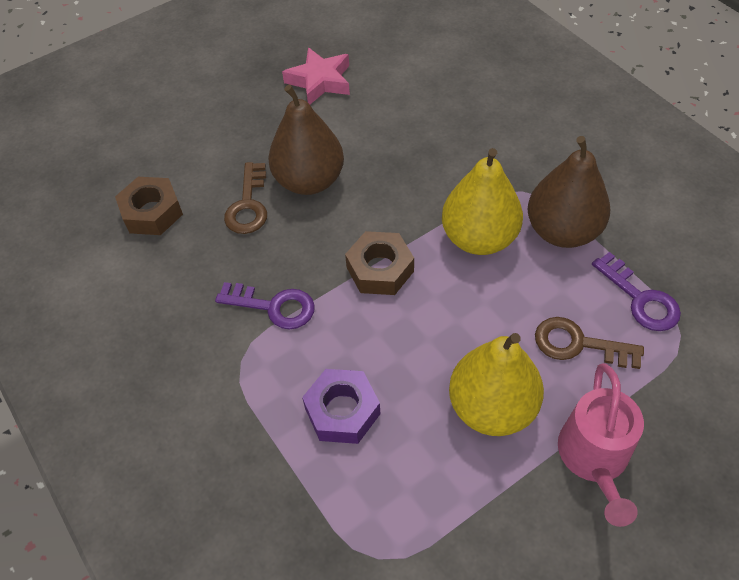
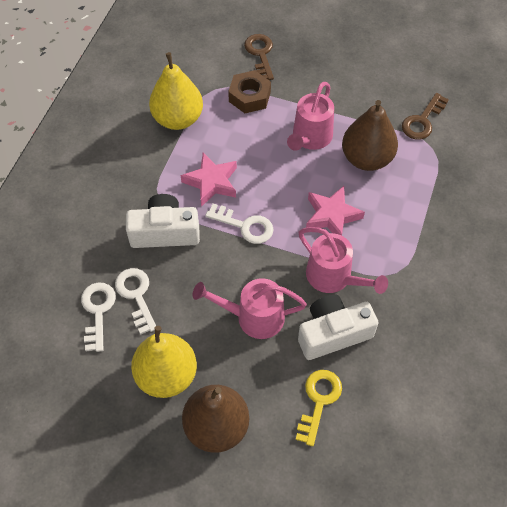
brown nut: [115,177,183,235] [345,231,414,295] = 2 -> [228,70,271,113] = 1
pink star: [282,47,350,104] = 1 -> [181,152,237,207] [306,186,365,236] = 2
pink watering can: [558,363,644,527] = 1 -> [193,278,307,339] [287,82,334,151] [299,227,388,294] = 3
purple key: [215,282,315,329] [592,252,681,331] = 2 -> none = 0
purple nut: [302,369,380,444] = 1 -> none = 0
white camera: none = 0 -> [126,194,200,248] [298,294,379,360] = 2
white key: none = 0 -> [81,283,116,352] [115,268,156,335] [205,204,274,244] = 3
yellow key: none = 0 -> [296,370,342,446] = 1

